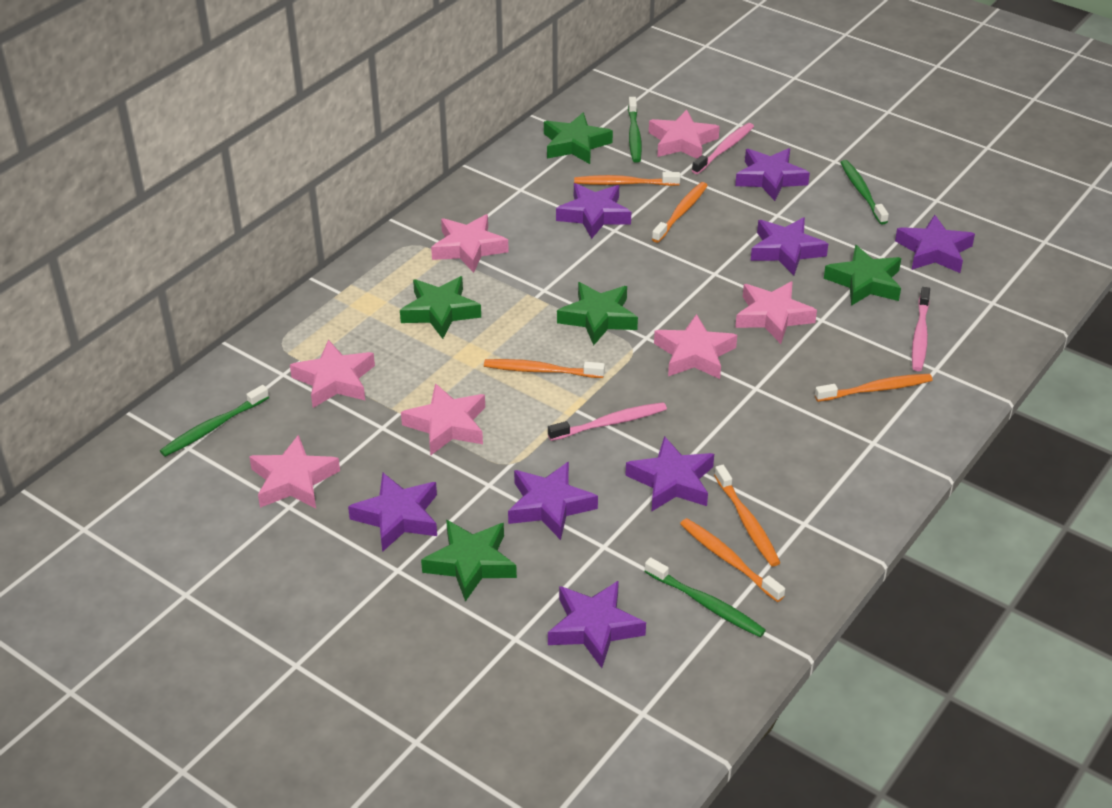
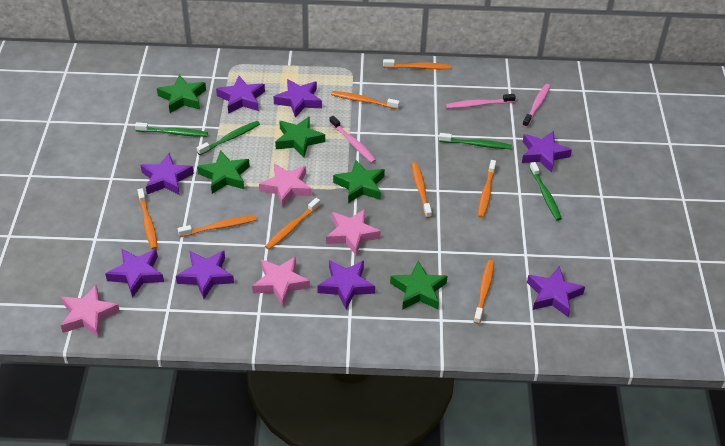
orange toothbrush: [484,359,605,378] [574,172,680,186] [652,182,708,243] [680,518,785,602] [714,465,780,567] [815,374,933,402] = 6 -> [137,188,158,250] [178,215,257,237] [265,198,320,250] [331,91,400,109] [383,59,451,69] [412,162,432,218] [474,260,494,324] [478,160,496,218] = 8
pink star: [249,435,340,508] [290,340,375,408] [401,383,485,456] [431,214,509,273] [649,110,720,159] [654,314,737,379] [735,281,817,344] = 7 -> [61,285,120,338] [252,256,310,306] [259,163,312,208] [326,209,381,256] = 4

